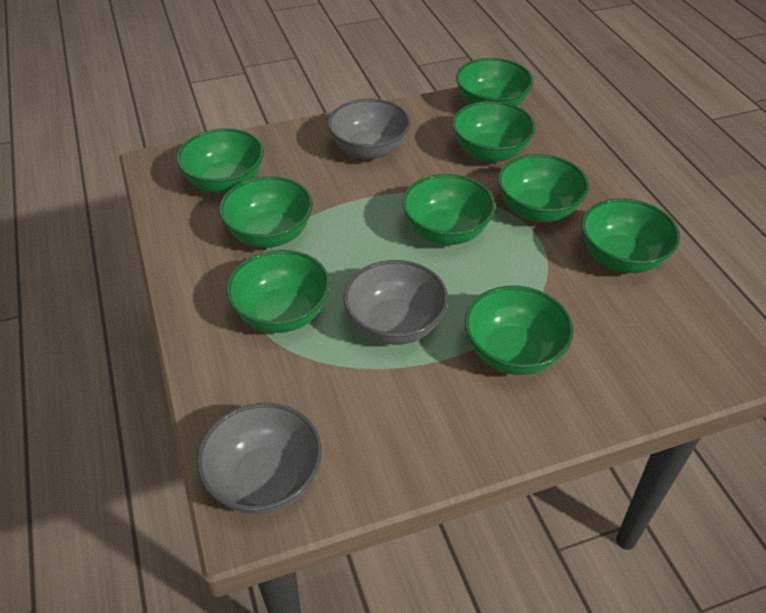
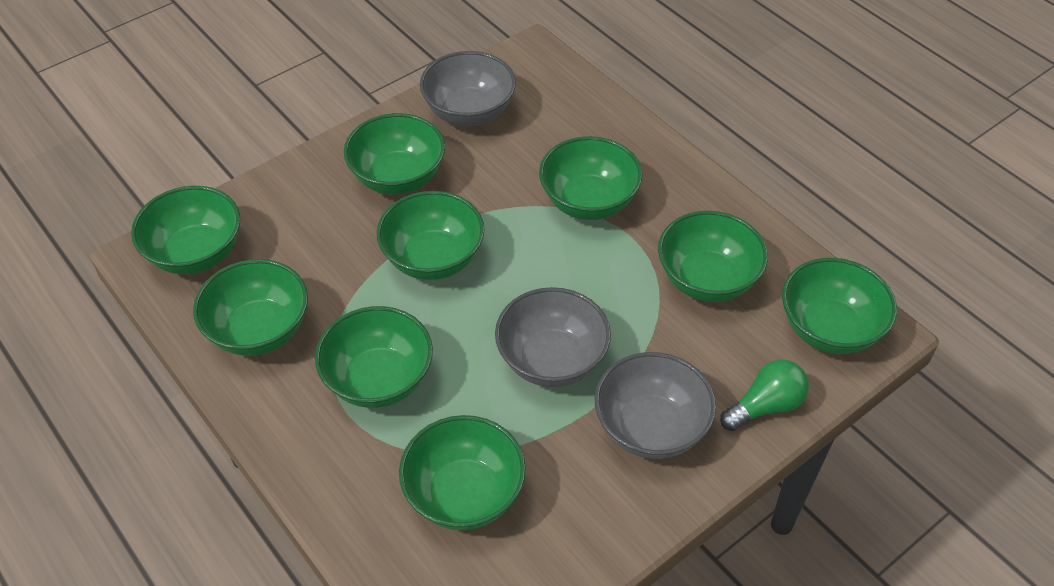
green light bulb: none = 0 -> [720,359,809,431] = 1

